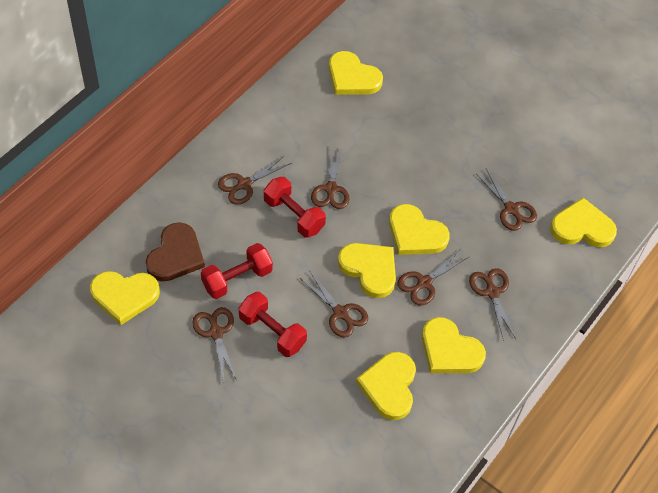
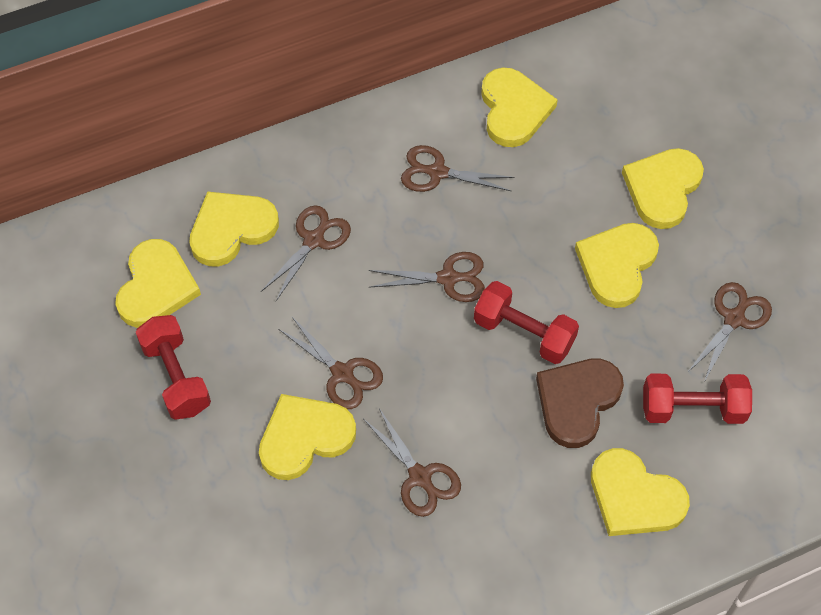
brown scissors: [192,307,237,383] [218,156,291,205] [300,271,368,338] [311,147,349,209] [397,249,468,306] [469,268,516,341] [476,169,537,231] = 7 -> [261,206,351,301] [279,317,383,409] [364,408,461,517] [369,252,485,302] [401,145,514,192] [687,282,772,382] = 6

